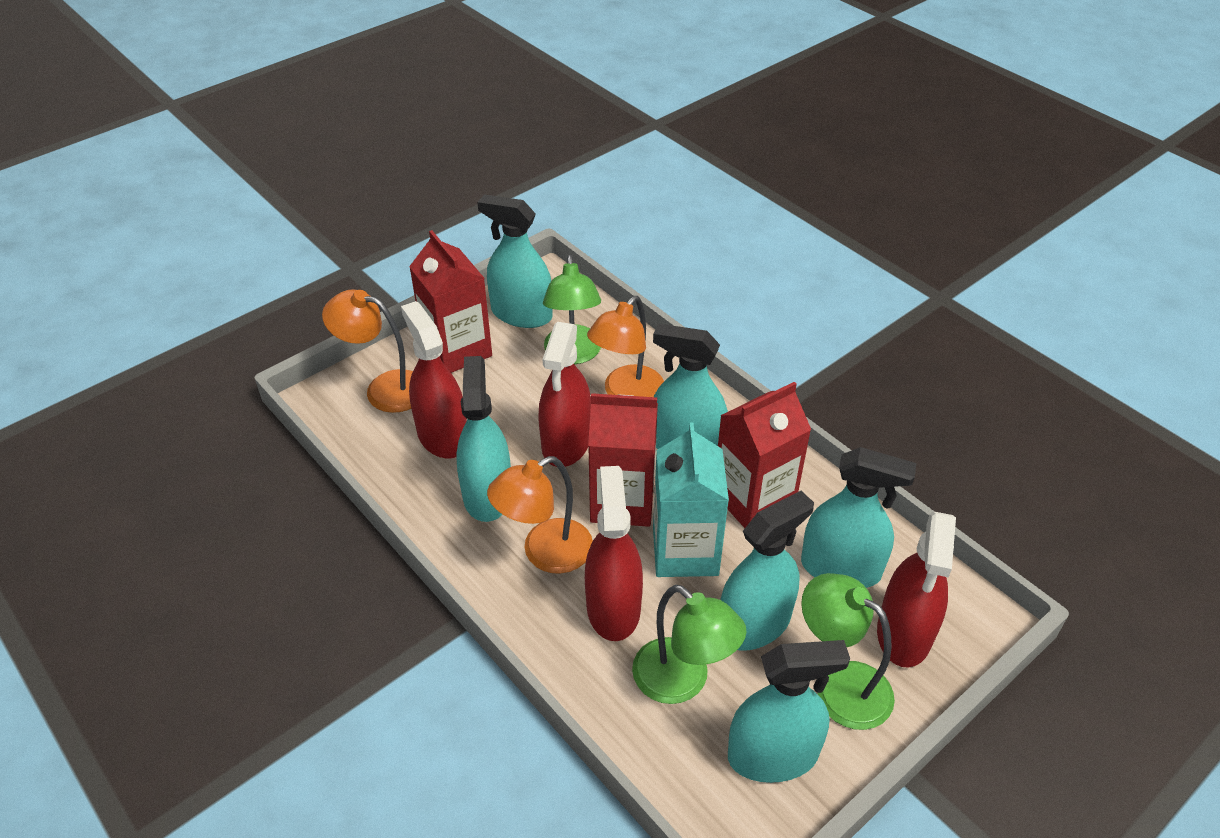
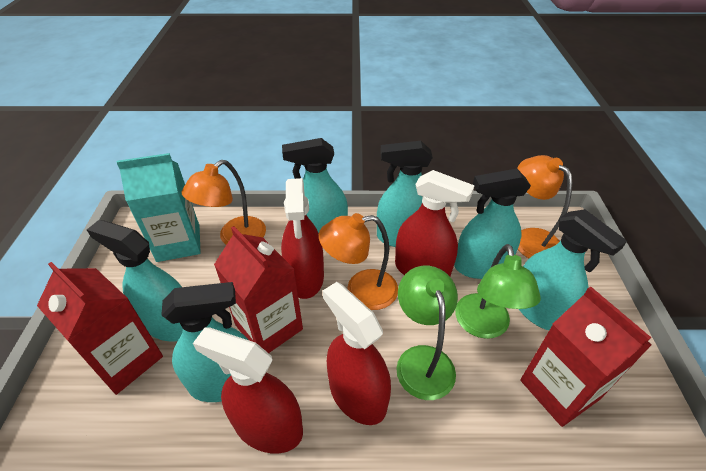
green lamp: [543,255,601,364] [632,585,746,704] [801,573,895,730] = 3 -> [396,266,458,400] [455,244,541,339] = 2

